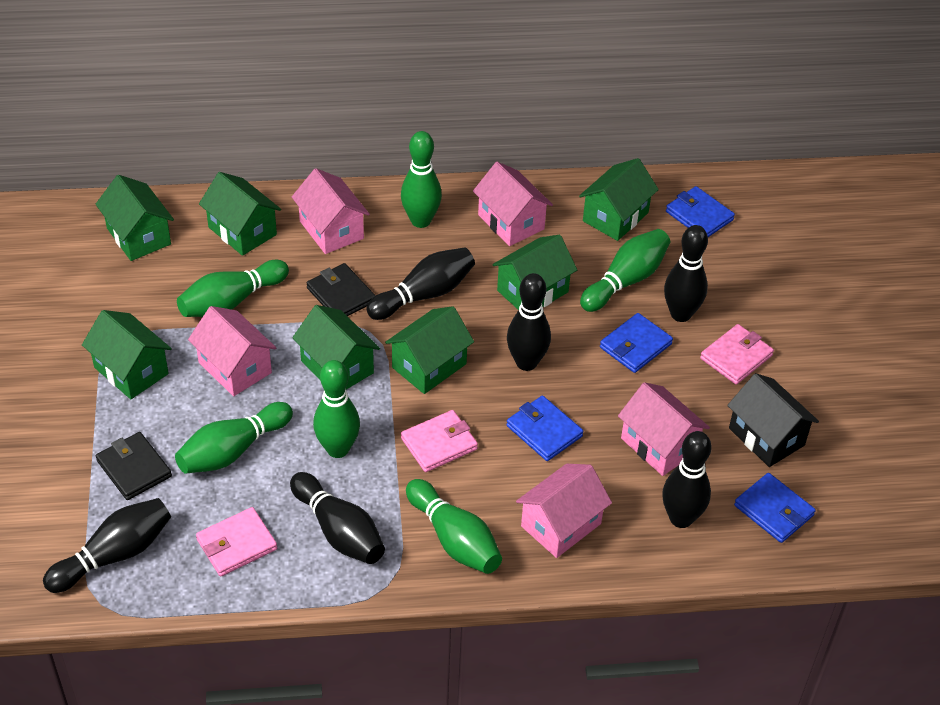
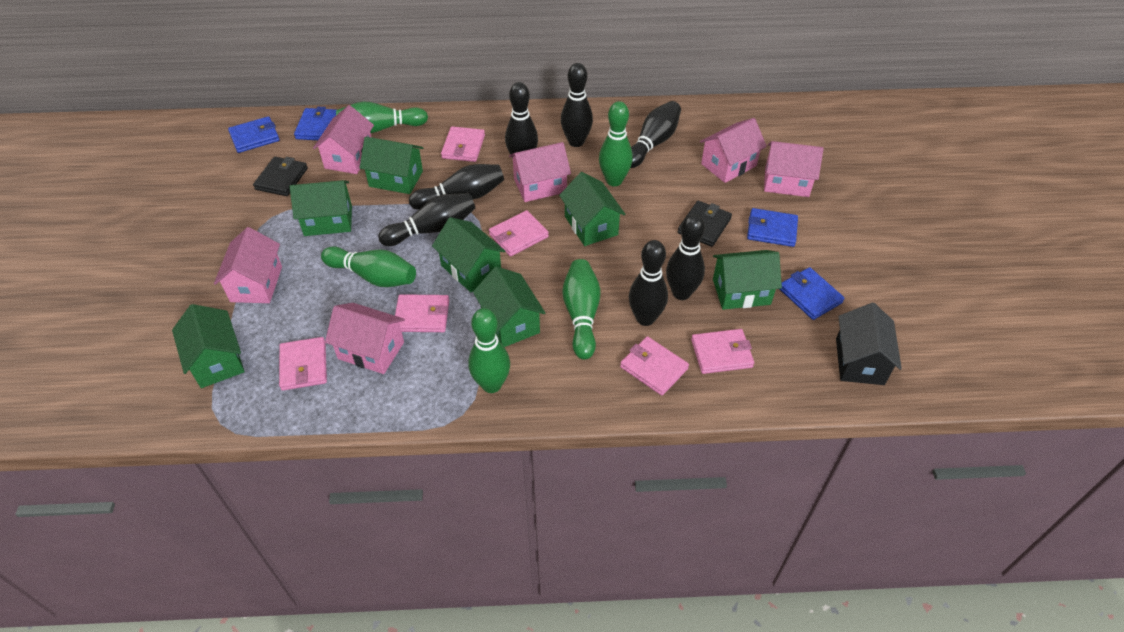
black bowling pin: [43,498,171,593] [290,472,385,564] [366,247,475,320] [507,273,551,371] [662,431,712,528] [664,225,708,322] = 6 -> [378,193,475,246] [409,164,504,210] [505,82,538,158] [561,63,593,147] [629,240,668,326] [631,101,681,168] [666,214,705,300] = 7
green bowling pin: [175,402,293,474] [177,260,289,317] [313,360,360,458] [401,131,442,228] [406,479,502,574] [580,229,670,312] = 6 -> [321,246,416,287] [336,101,428,133] [468,308,510,393] [562,259,601,360] [599,101,633,186] = 5
pink house: [188,306,276,396] [292,168,370,254] [473,162,553,246] [516,464,612,558] [618,382,710,476] = 5 -> [214,227,282,303] [313,105,374,174] [325,303,405,374] [509,142,571,202] [700,118,767,183] [764,141,824,197] = 6
pink wallet: [196,507,277,577] [401,410,478,472] [700,324,774,385] = 3 -> [279,337,327,391] [395,294,449,332] [441,126,485,162] [489,210,549,257] [620,336,689,396] [691,329,754,374] = 6

